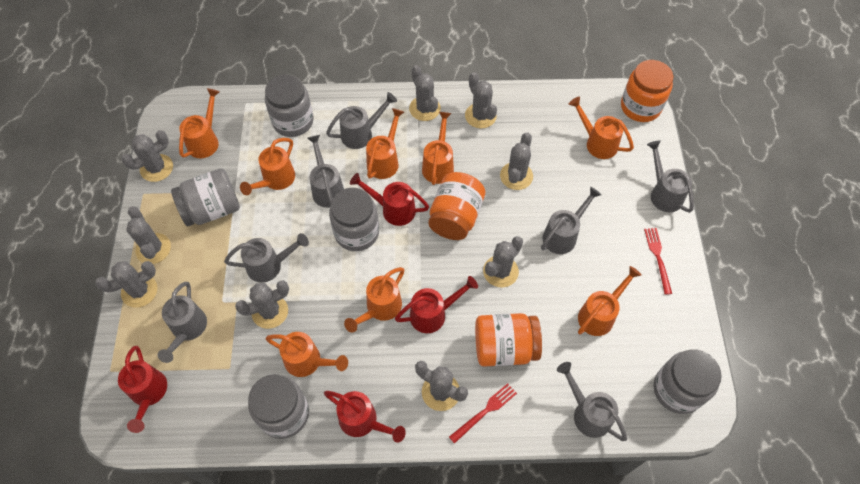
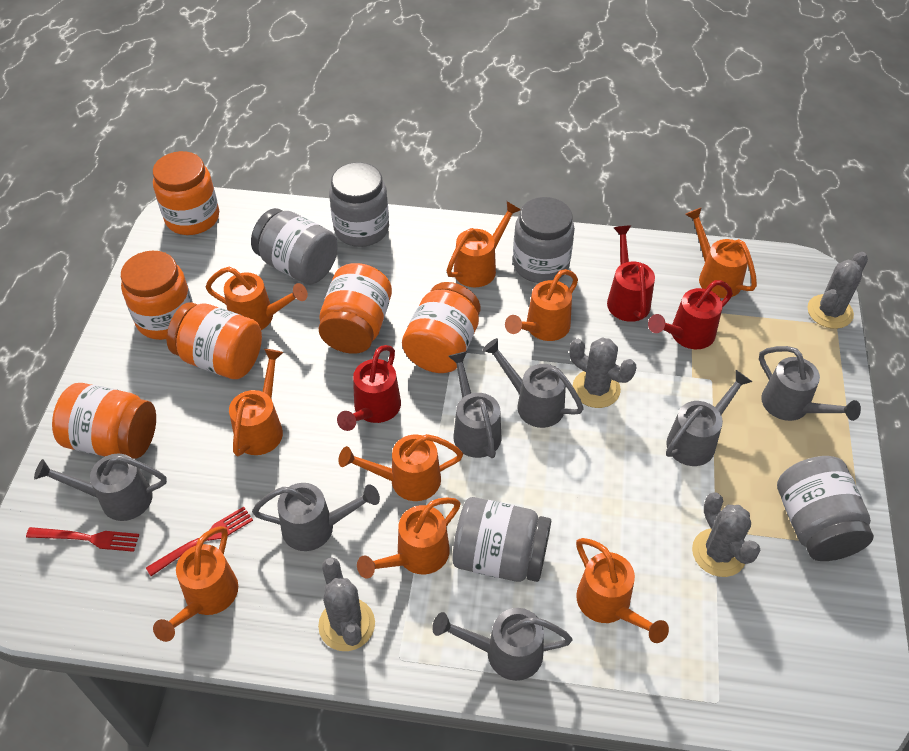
grey cactus: [95,261,157,308] [121,130,173,182] [126,206,171,264] [235,280,289,329] [409,65,441,121] [415,361,468,411] [465,72,497,128] [483,236,523,288] [500,132,533,190] = 9 -> [318,557,375,651] [570,337,637,408] [692,492,761,577] [807,252,868,329] = 4
orange jar: [428,172,485,240] [475,313,542,367] [621,60,673,122] = 3 -> [52,383,156,459] [121,251,193,340] [153,151,219,235] [167,302,262,379] [318,263,392,354] [402,282,480,373] = 6
orange watering can: [179,88,220,158] [240,138,295,195] [265,332,348,377] [344,267,404,332] [366,108,404,179] [422,112,454,185] [569,97,634,159] [578,266,642,336] = 8 -> [153,526,238,642] [206,267,308,330] [229,349,284,456] [338,434,463,501] [357,498,461,579] [446,201,521,287] [505,269,578,341] [576,538,669,643] [685,207,757,298] = 9
red watering can: [118,346,167,433] [324,391,406,443] [350,173,429,226] [395,276,478,333] = 4 -> [337,345,401,431] [607,226,655,322] [648,280,733,349] = 3

